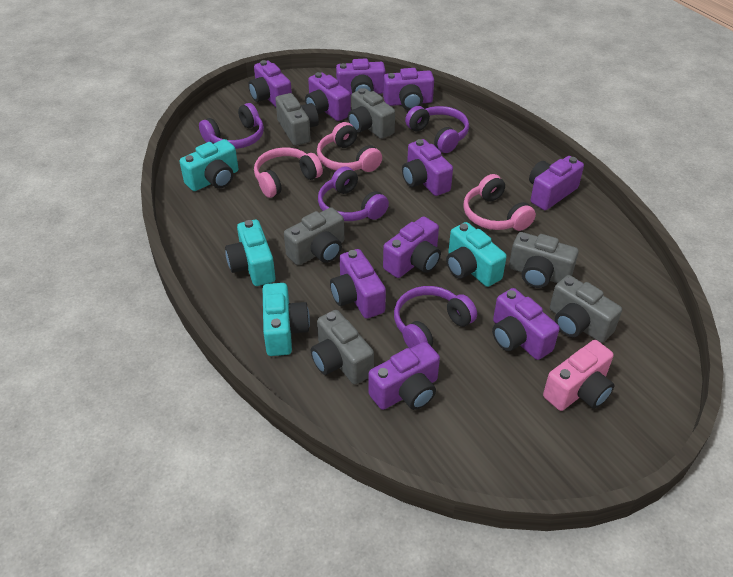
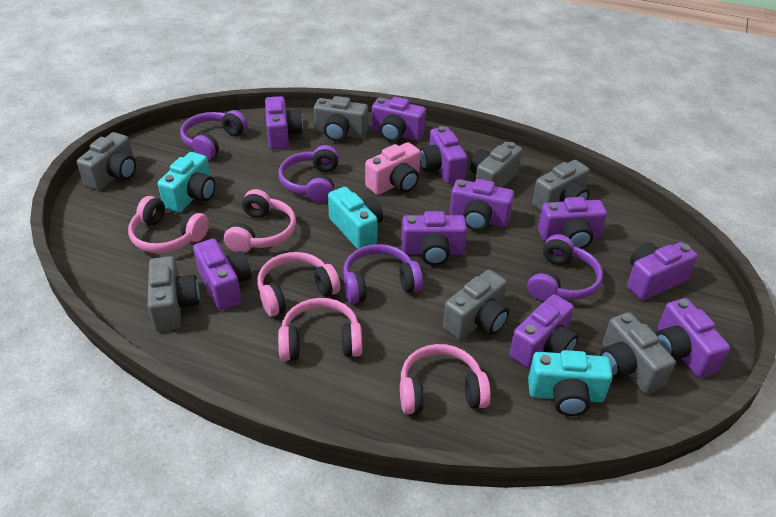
grey camera: [275,93,319,146] [284,207,344,265] [311,310,374,385] [348,88,395,139] [509,232,579,288] [550,275,622,343] = 6 -> [77,132,136,190] [147,256,200,331] [314,96,368,141] [443,270,509,340] [470,142,522,188] [532,160,590,210] [600,312,675,394] = 7
pink headphones: [254,147,323,198] [317,122,382,172] [463,174,536,231] = 3 -> [128,196,209,253] [224,189,296,253] [257,252,340,317] [278,298,362,361] [400,344,491,414] = 5
turquoise camera: [179,139,238,191] [225,220,275,286] [263,283,310,356] [446,222,507,287] = 4 -> [158,152,215,212] [328,187,383,249] [528,350,613,416] = 3

